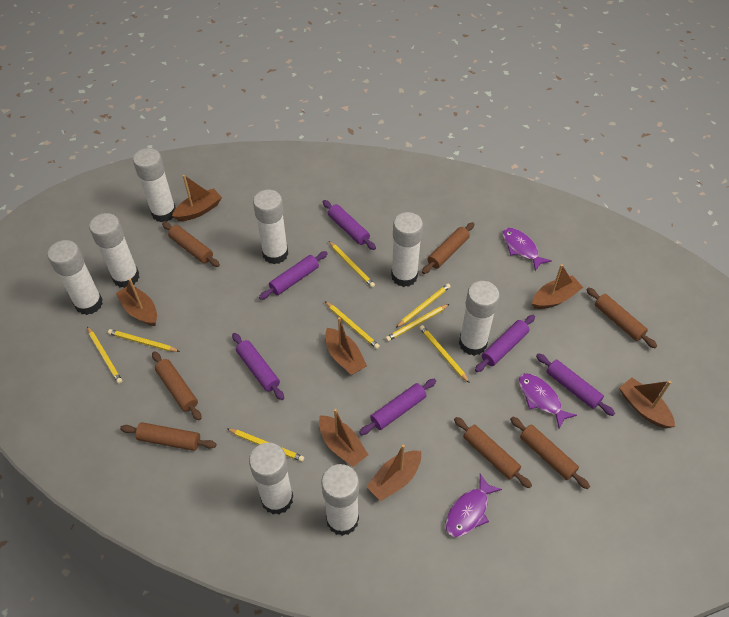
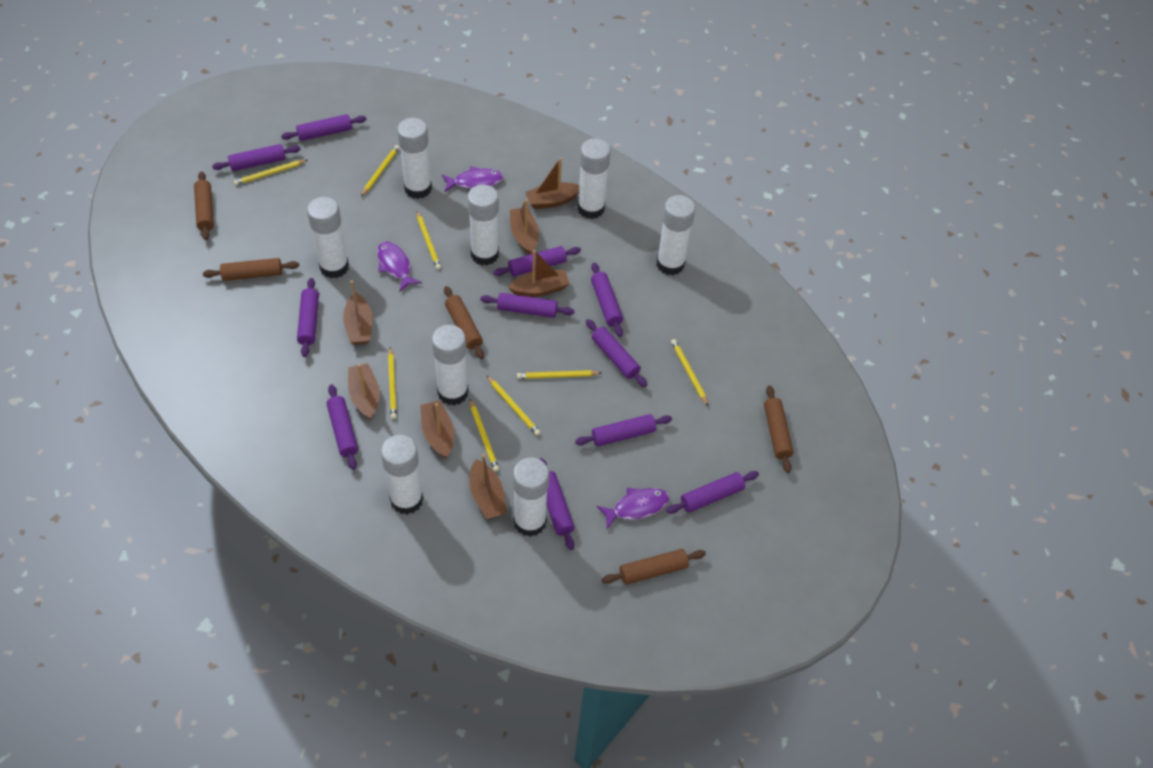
brown rolling pin: [120,422,217,451] [152,351,202,420] [162,222,220,267] [422,222,475,274] [454,417,532,488] [510,417,590,489] [586,287,657,348] = 7 -> [194,171,214,240] [203,258,299,281] [444,286,484,359] [602,549,706,585] [764,385,793,473] = 5
purple rolling pin: [232,333,284,400] [259,251,328,300] [323,200,376,250] [359,379,436,435] [475,315,535,372] [536,353,615,416] = 6 -> [212,144,301,171] [281,114,366,141] [297,278,319,357] [327,384,358,470] [480,293,575,318] [493,246,581,277] [540,458,575,550] [575,414,672,446] [586,319,647,387] [591,262,623,337] [666,471,759,514] = 11

